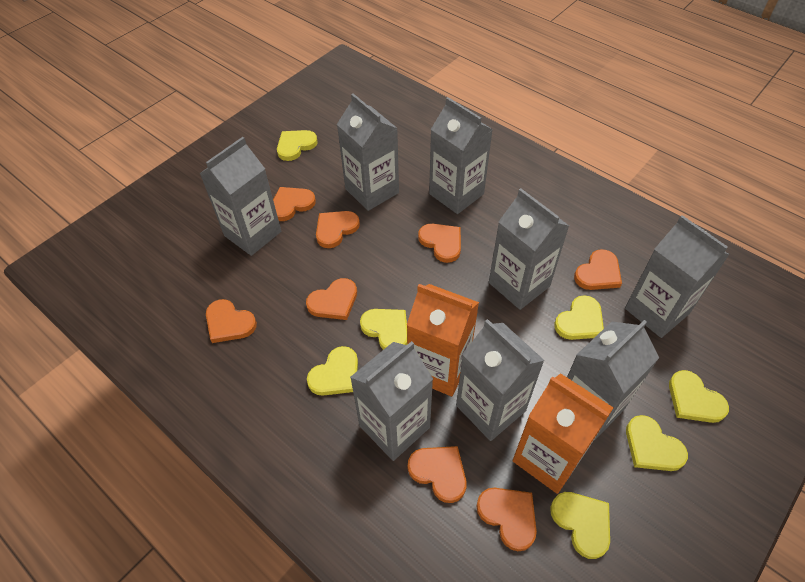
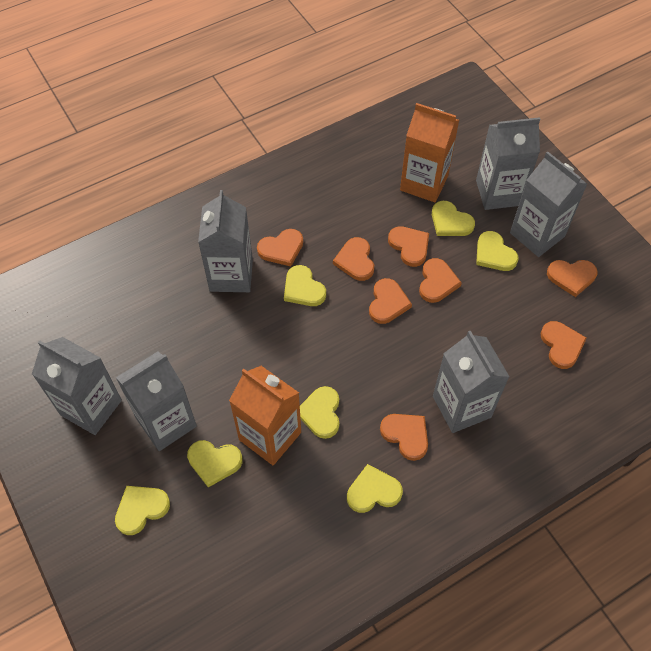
grey carton: [199,137,281,256] [337,93,399,211] [350,341,433,461] [429,97,493,214] [456,319,545,441] [489,188,569,310] [567,320,659,440] [625,215,730,338] = 8 -> [32,337,122,435] [116,352,197,451] [198,190,253,292] [433,331,510,433] [476,117,540,210] [510,152,587,257] = 6

